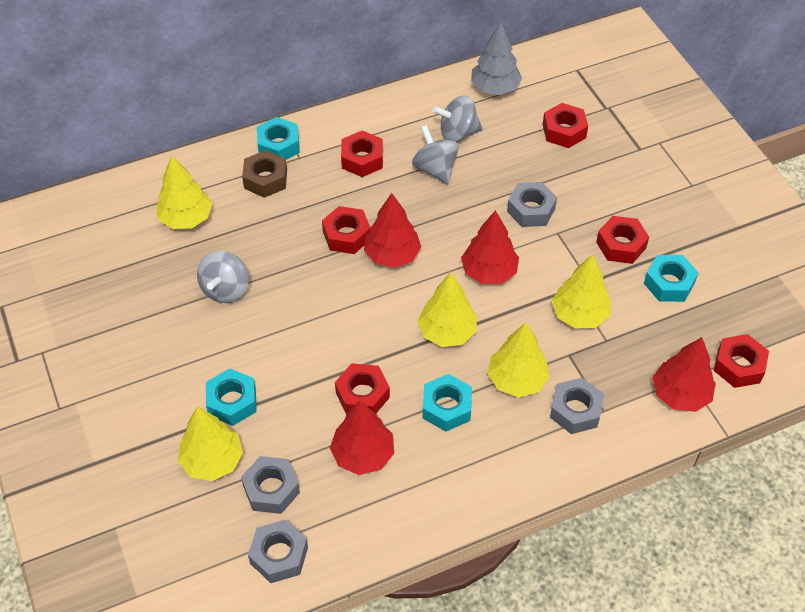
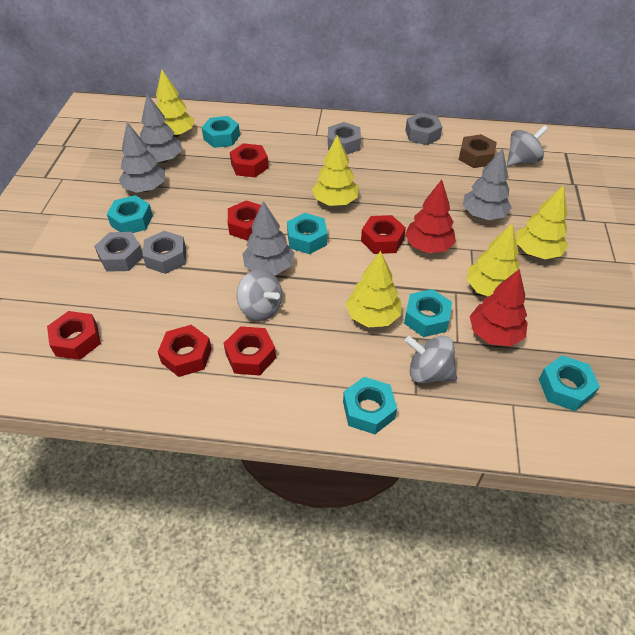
grey tree: [471,23,522,95] = 1 -> [119,122,165,193] [140,94,182,163] [243,201,294,275] [463,148,512,220] = 4
red tree: [330,400,394,475] [364,193,421,268] [461,210,519,284] [653,337,716,412] = 4 -> [405,180,456,253] [469,269,528,346] = 2
turquoise nut: [206,368,257,426] [257,117,300,160] [422,374,472,432] [644,255,699,302] = 4 -> [107,195,153,233] [202,116,240,148] [287,213,327,254] [343,377,397,434] [404,289,452,337] [539,355,600,411] = 6

